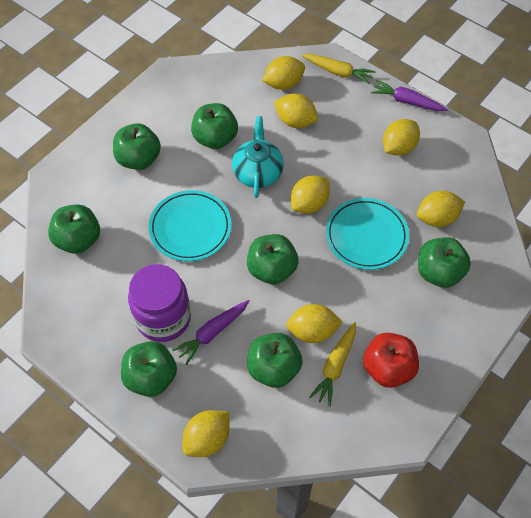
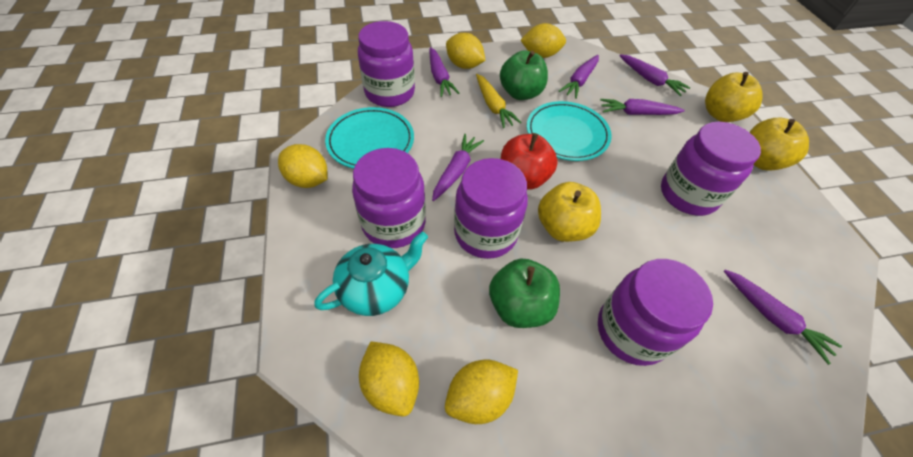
green apple: [48,204,100,254] [113,123,161,170] [121,341,177,397] [191,103,238,149] [247,234,299,285] [247,333,303,388] [418,237,471,288] = 7 -> [489,259,560,328] [500,50,548,100] = 2
purple carrot: [172,300,249,365] [371,80,448,111] = 2 -> [430,47,460,97] [432,134,484,201] [559,55,599,99] [600,99,685,115] [619,54,691,96] [724,270,842,365] = 6
purple jar: [128,264,191,342] = 1 -> [352,148,426,248] [358,21,415,107] [454,158,528,259] [598,259,713,366] [661,122,761,216] = 5
yellow apple: none = 0 -> [538,182,601,242] [705,72,762,122] [750,118,809,171] = 3
yellow carrot: [302,54,375,84] [309,322,356,407] = 2 -> [476,74,522,128] = 1
yellow lemon: [183,410,230,457] [262,56,305,90] [274,93,318,128] [286,304,343,343] [291,175,330,214] [383,119,420,156] [417,191,465,227] = 7 -> [278,144,327,188] [359,341,419,417] [445,360,518,424] [446,33,486,69] [520,23,566,58] = 5

